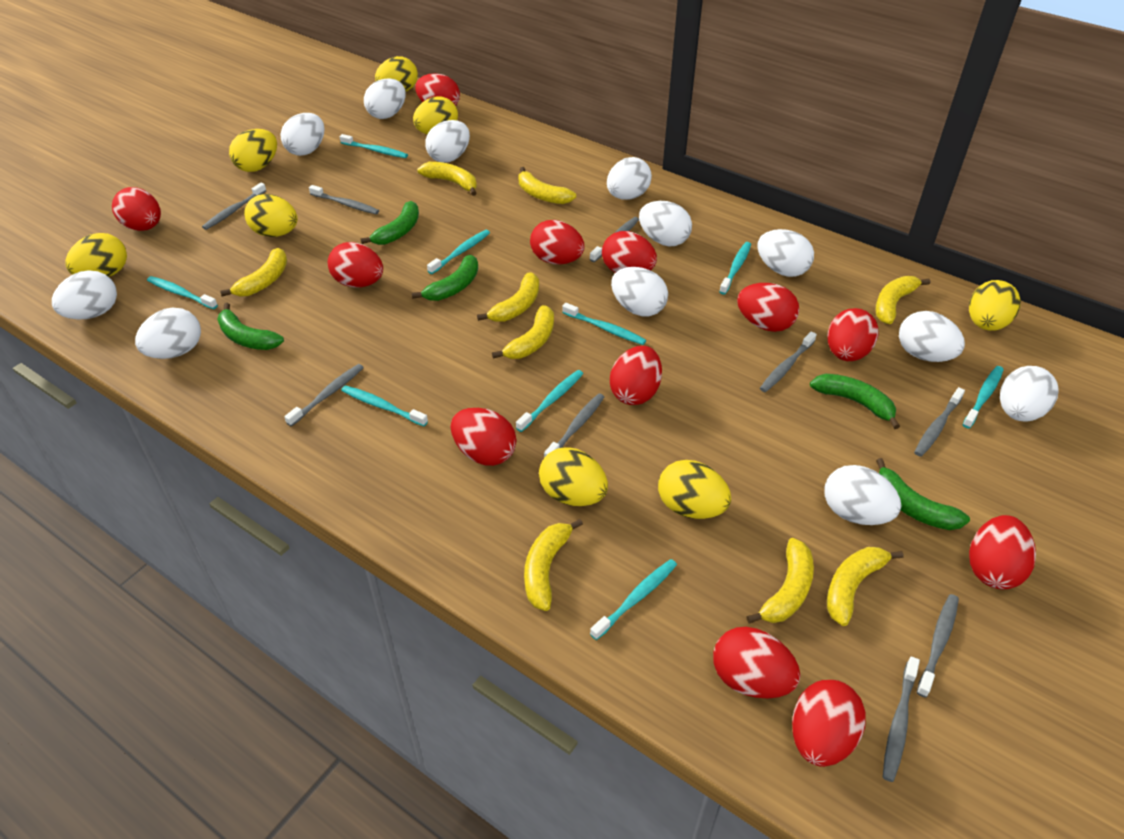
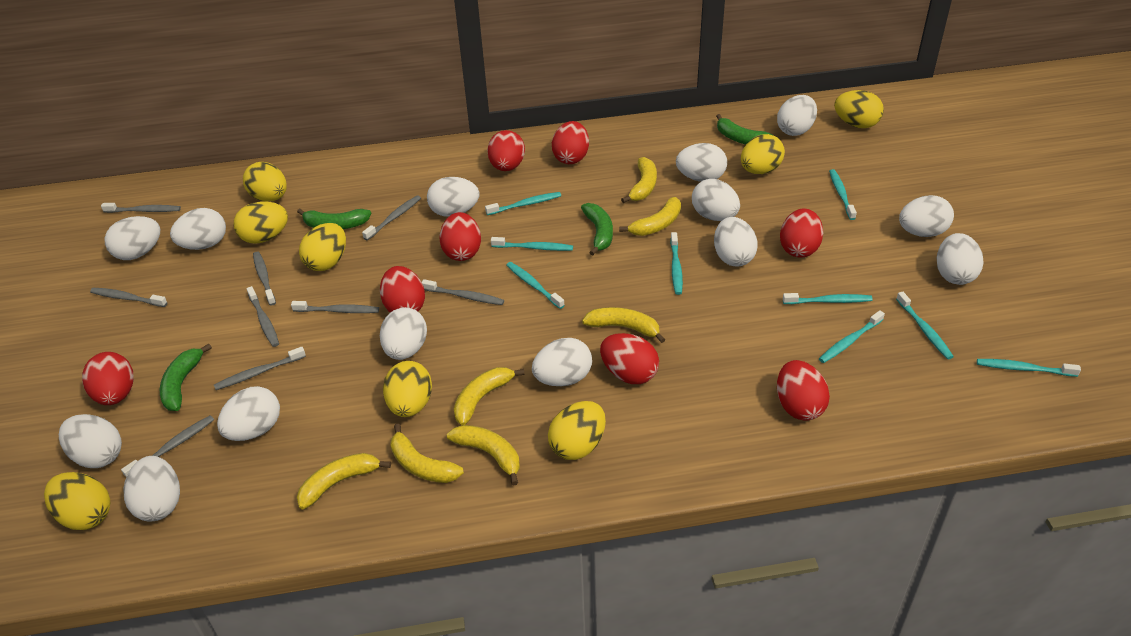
green banana: [217,303,284,350] [360,201,419,245] [412,255,478,301] [810,374,900,429] [876,458,970,530] = 5 -> [160,343,212,411] [297,209,371,229] [581,203,613,256] [716,114,774,145] = 4
red egg: [112,187,161,231] [328,242,383,288] [415,73,460,106] [451,408,516,466] [530,220,584,265] [602,231,657,273] [610,346,662,405] [713,627,801,698] [737,283,799,332] [792,680,866,767] [828,308,879,361] [969,515,1036,589] = 12 -> [82,352,134,405] [380,266,425,312] [440,212,481,261] [487,130,525,171] [552,121,589,164] [600,333,659,384] [777,360,830,421] [780,209,823,258] = 8
white egg: [52,270,117,320] [135,308,201,359] [280,113,324,156] [364,78,406,119] [425,120,470,163] [607,157,652,200] [611,267,668,316] [639,201,692,246] [758,229,814,277] [824,465,901,525] [899,311,965,362] [1000,366,1058,421] = 12 -> [59,414,122,468] [104,216,160,260] [123,456,180,522] [170,208,226,250] [217,386,280,441] [380,307,427,360] [427,177,479,217] [532,338,592,386] [676,143,727,182] [692,179,740,221] [714,217,758,266] [777,95,817,136] [899,195,954,237] [936,233,983,285] = 14
yellow banana: [220,248,287,297] [417,162,477,196] [477,272,539,322] [492,305,554,359] [518,167,576,204] [524,519,583,611] [746,538,814,623] [827,547,904,626] [875,276,930,324] = 9 -> [297,453,391,509] [390,424,464,483] [447,425,520,485] [454,367,525,425] [582,307,666,343] [619,197,681,236] [621,157,657,203] = 7

